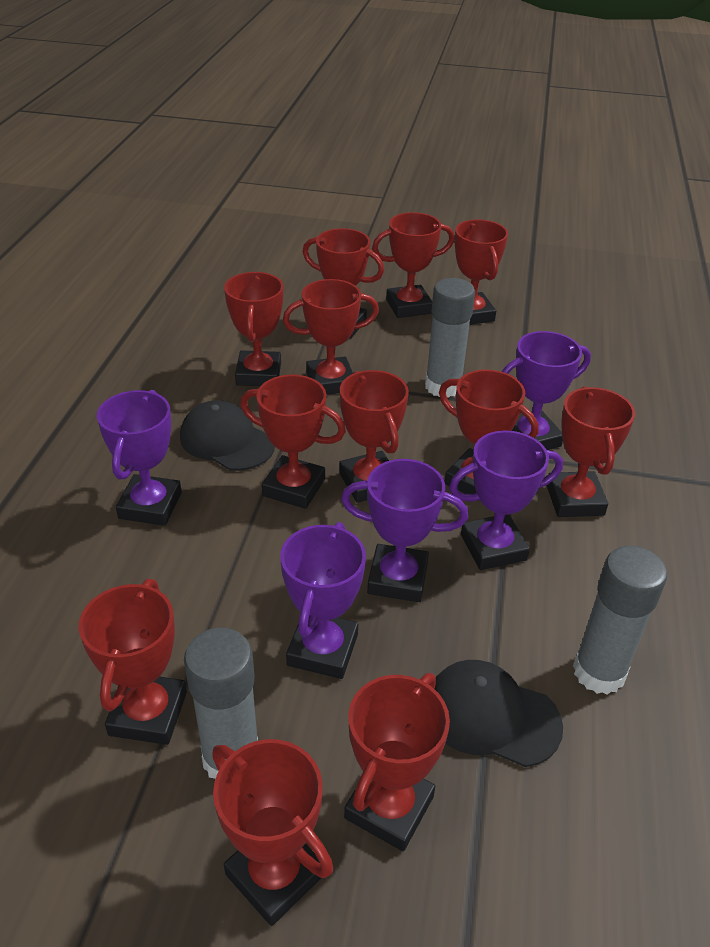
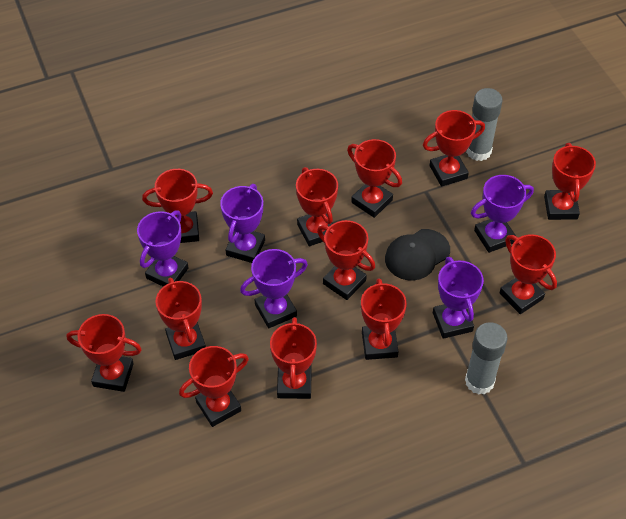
black cap: [180,400,275,471] [435,660,563,767] = 2 -> [385,229,450,280] = 1
grey glue stick: [184,628,258,779] [425,278,475,398] [573,546,667,695] = 3 -> [465,322,508,395] [466,88,503,161] = 2

